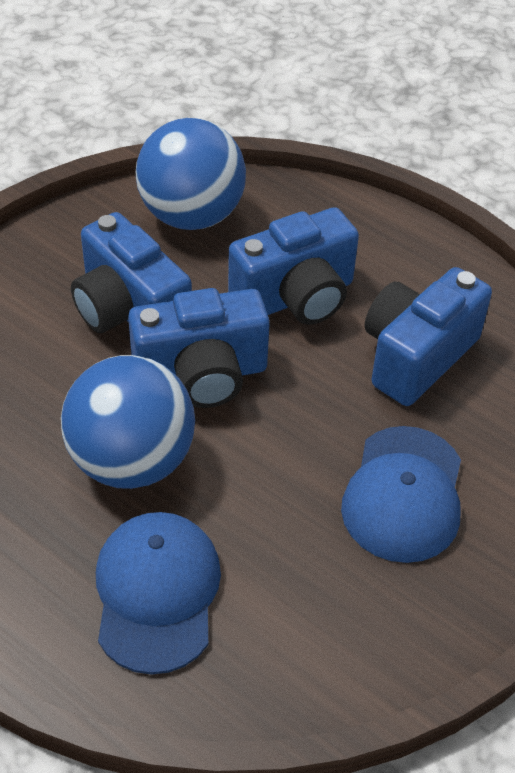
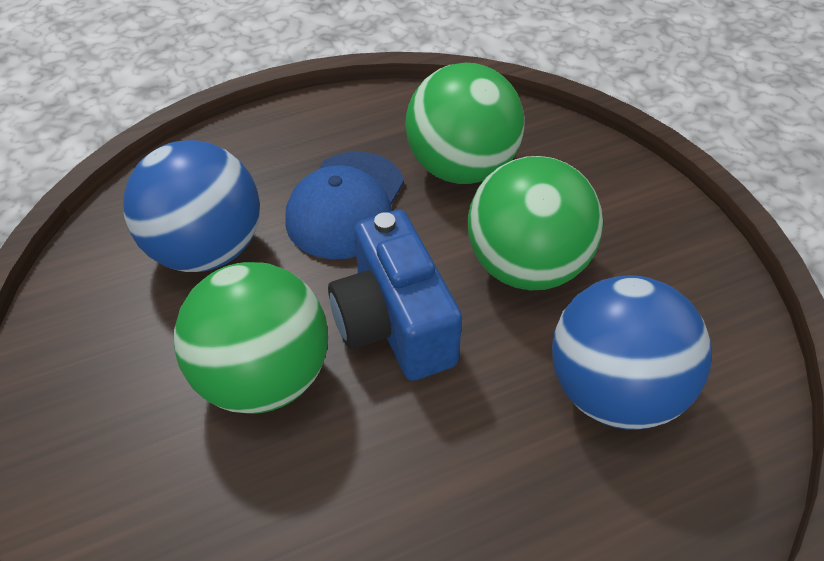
blue camera: [71,212,192,333] [128,288,270,408] [228,207,359,325] [365,267,492,406] = 4 -> [328,210,462,381] = 1
blue cap: [96,512,221,675] [341,426,461,563] = 2 -> [285,152,404,260] = 1
green ball: none = 0 -> [174,262,328,414] [405,63,525,184] [467,156,603,291] = 3

